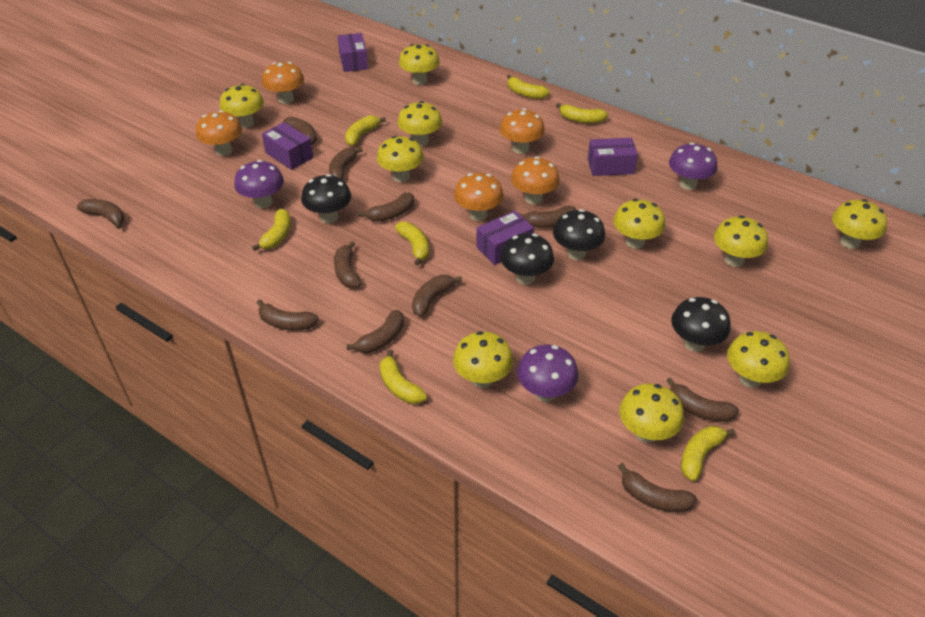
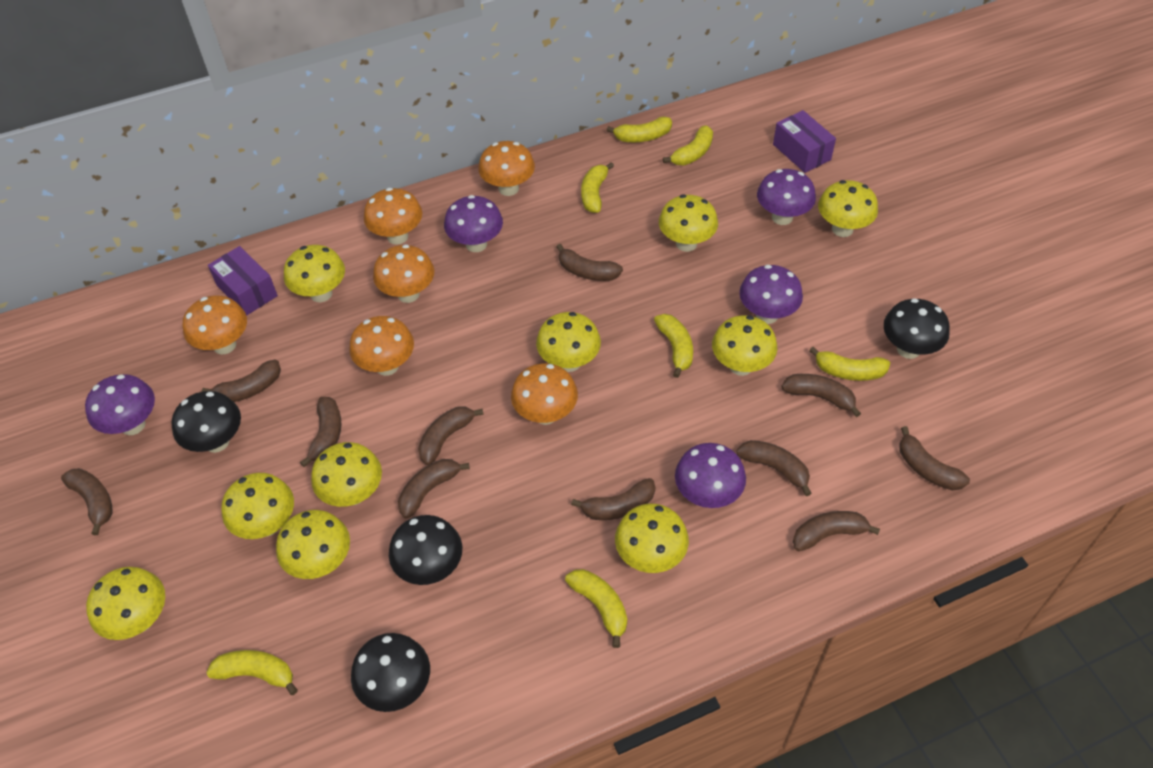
orange mushroom: [196,110,242,156] [262,62,304,104] [454,173,504,221] [500,108,545,154] [511,156,560,205] = 5 -> [183,296,247,354] [349,316,414,376] [364,188,422,245] [373,244,434,303] [478,141,535,196] [511,363,578,425] = 6
purple box: [262,122,314,170] [338,33,368,72] [476,211,534,265] [588,138,638,176] = 4 -> [208,246,278,316] [773,110,836,173] = 2
purple mushroom: [234,160,284,208] [517,345,579,402] [669,143,717,190] = 3 -> [85,374,155,435] [444,195,503,252] [675,443,746,508] [739,265,803,324] [757,169,816,225] = 5

